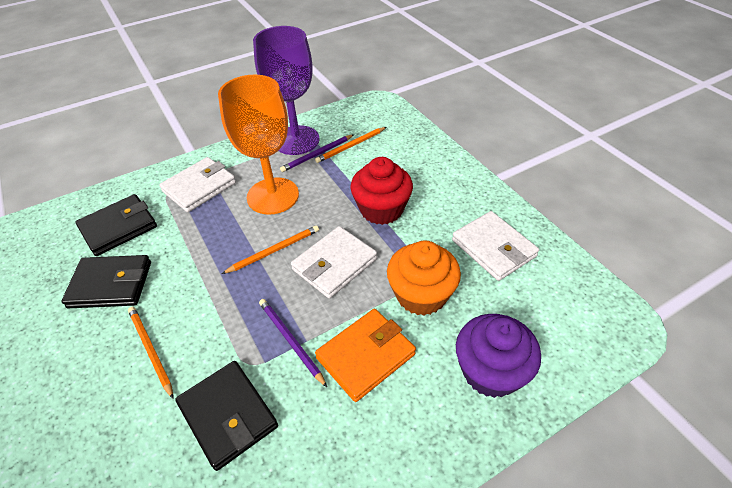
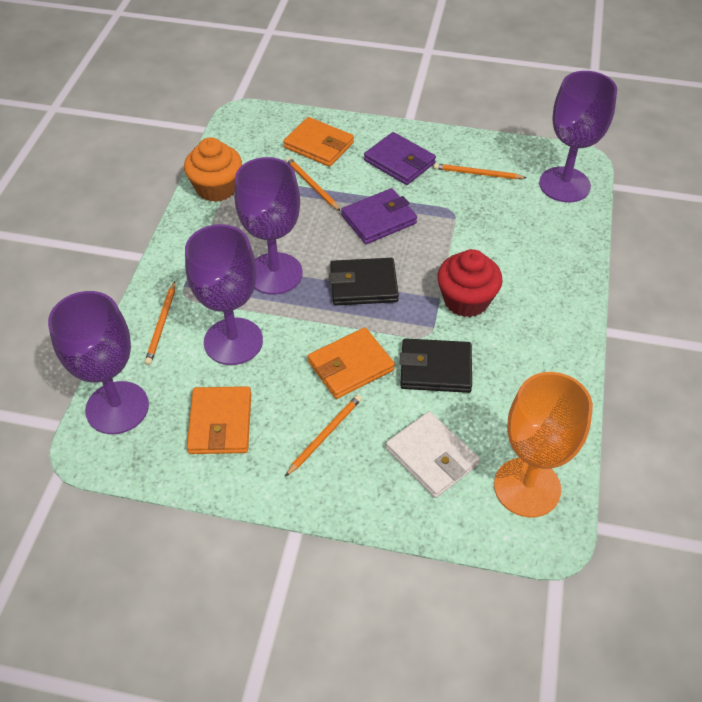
black wallet: [61,255,151,308] [75,194,157,256] [175,361,278,471] = 3 -> [329,258,399,305] [400,338,472,393] = 2
orange pencil: [128,307,174,399] [222,225,319,274] [315,127,386,163] = 3 -> [145,281,175,365] [285,395,362,477] [286,157,340,211] [434,163,527,179] = 4
orange wallet: [315,309,416,402] = 1 -> [187,386,251,454] [283,117,354,167] [308,327,395,399] = 3
purple cupcake: [456,314,541,398] = 1 -> none = 0
purple goblet: [253,26,320,155] = 1 -> [48,291,149,434] [185,224,263,365] [234,157,303,295] [539,71,617,202] = 4
purple pencil: [259,299,327,387] [280,134,354,172] = 2 -> none = 0
purple wallet: none = 0 -> [341,188,417,244] [364,132,436,185] = 2
white wallet: [159,157,236,212] [291,226,377,298] [452,211,539,281] = 3 -> [386,411,480,498] = 1

